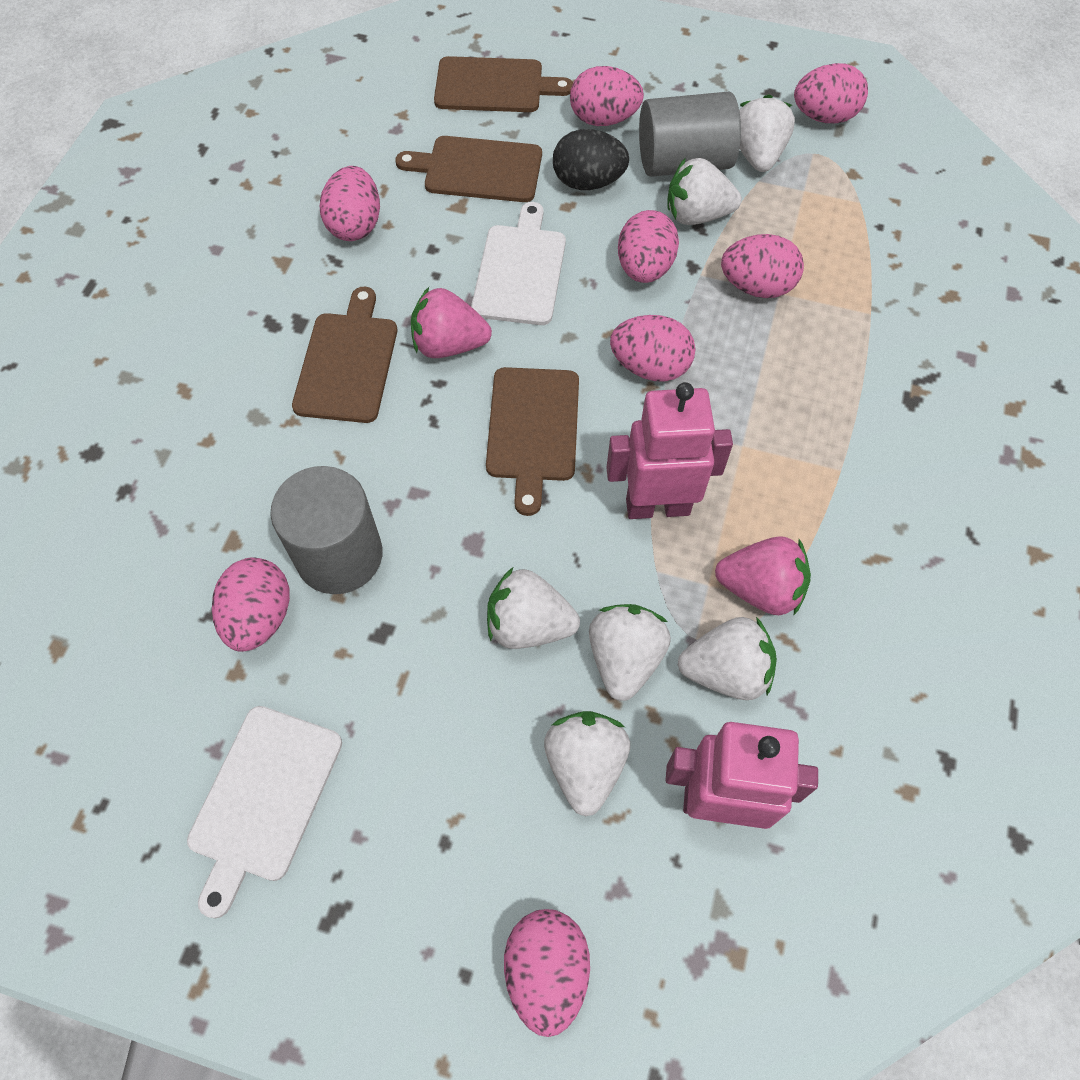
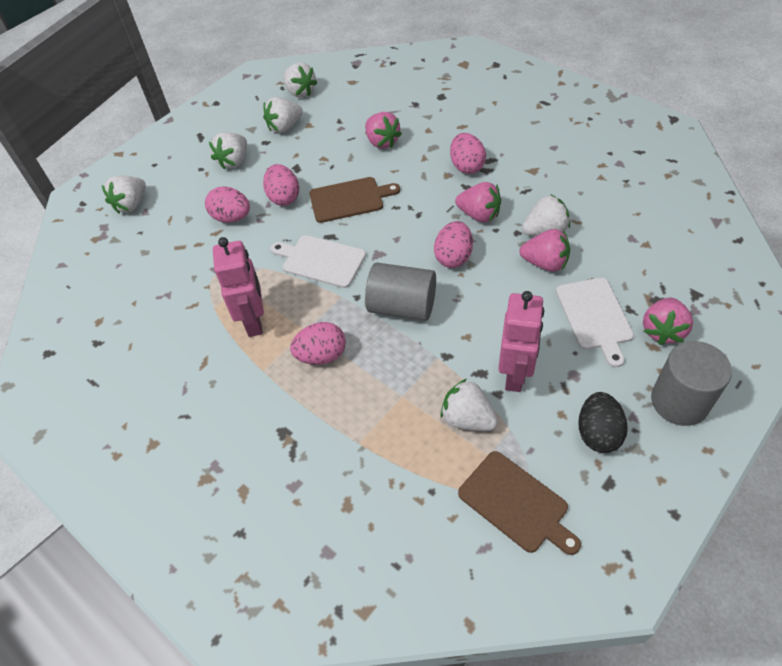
brown cutting board: [292,287,397,423] [396,136,542,202] [434,56,573,112] [486,367,579,516] = 4 -> [309,177,400,223] [458,451,581,555] = 2
pink egg: [212,558,290,652] [319,166,380,241] [504,909,590,1037] [570,66,644,126] [610,315,696,382] [618,210,679,283] [721,234,804,298] [794,63,868,123] = 8 -> [205,187,250,223] [263,164,299,206] [290,322,346,365] [434,221,473,268] [450,133,486,174] = 5
pink strawberry: [411,287,492,358] [715,536,811,615] = 2 -> [365,112,402,149] [455,182,501,223] [519,229,570,272] [643,297,693,345] = 4

